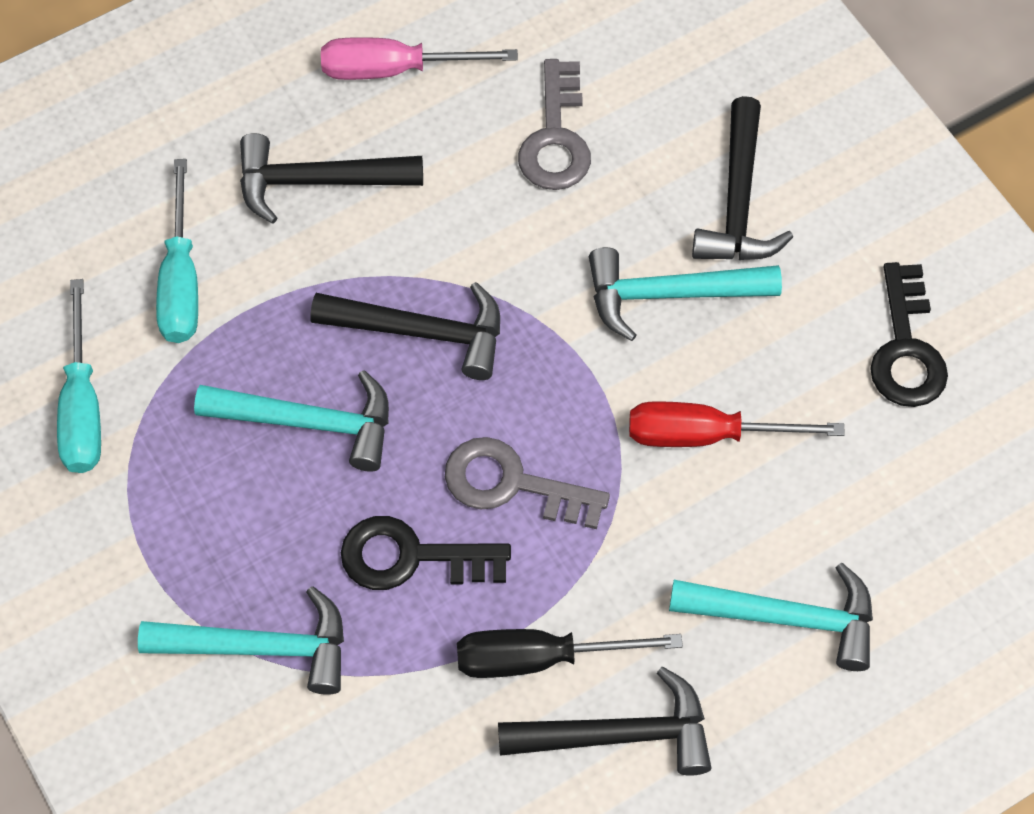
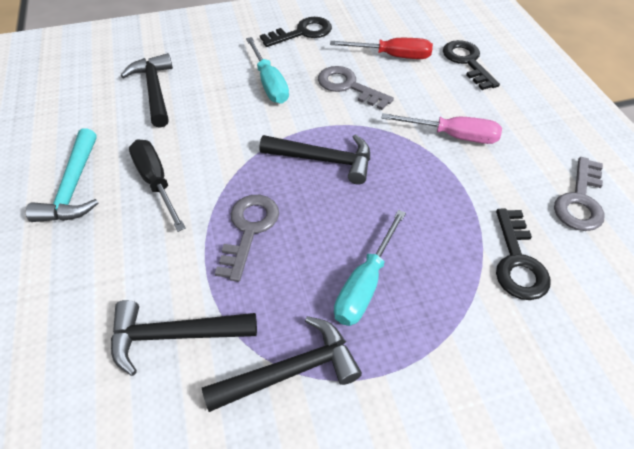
black key: [341,516,511,590] [870,262,948,407] = 2 -> [260,17,332,47] [443,40,500,90] [496,209,551,300] = 3
grey key: [445,437,610,529] [518,59,591,190] = 2 -> [215,195,279,282] [318,66,394,110] [554,157,605,231] = 3
turquoise hammer: [138,586,344,695] [194,370,389,472] [589,247,782,341] [669,563,873,671] = 4 -> [26,128,99,222] = 1

